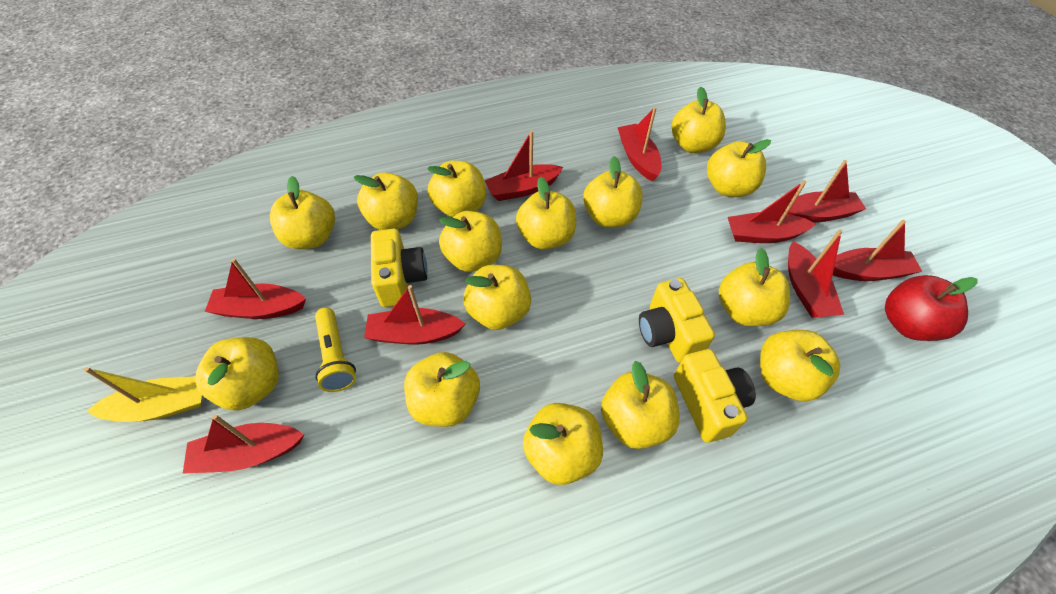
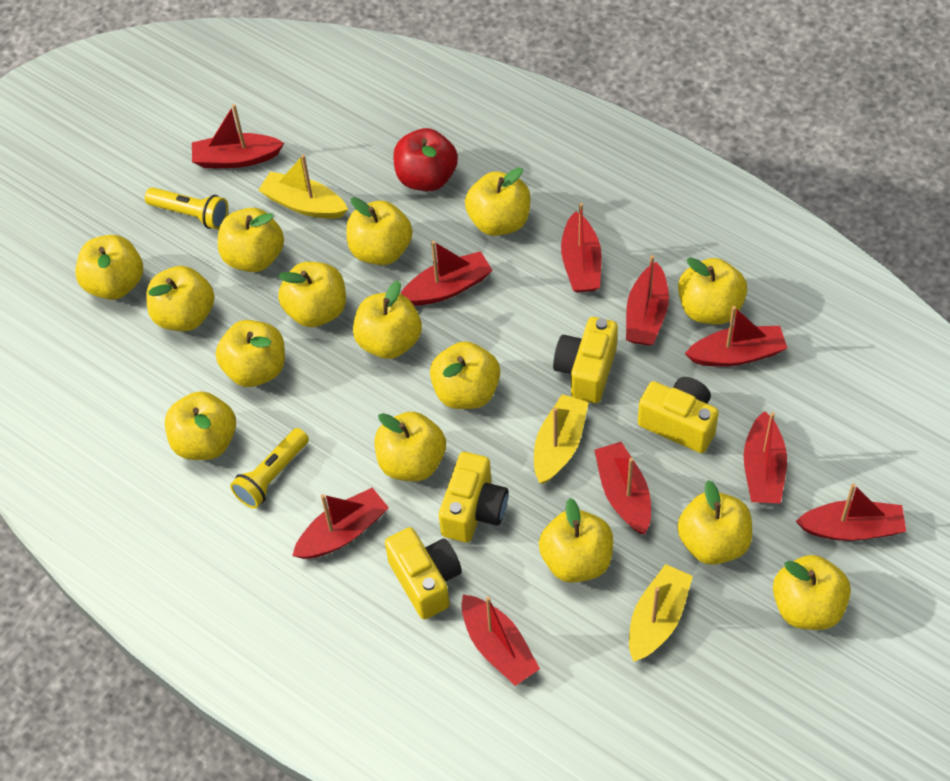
red boat: [183,414,304,474] [205,258,306,319] [364,285,465,345] [484,130,563,201] [617,107,662,181] [728,180,815,243] [787,160,866,223] [788,230,844,318] [833,220,922,281] = 9 -> [192,104,284,168] [292,488,389,559] [401,241,492,306] [461,594,540,686] [561,203,602,293] [594,442,651,534] [626,255,669,346] [685,306,787,367] [744,411,787,503] [795,483,906,541] = 10
yellow boat: [84,367,202,422] = 1 -> [259,155,348,219] [534,394,589,484] [629,564,693,662] = 3
yellow camera: [371,229,427,307] [639,278,715,363] [674,349,756,443] = 3 -> [385,527,462,619] [439,452,509,543] [553,317,618,403] [638,377,719,453] = 4
yellow flashlight: [315,308,356,392] = 1 -> [145,187,228,229] [230,428,309,509] = 2

